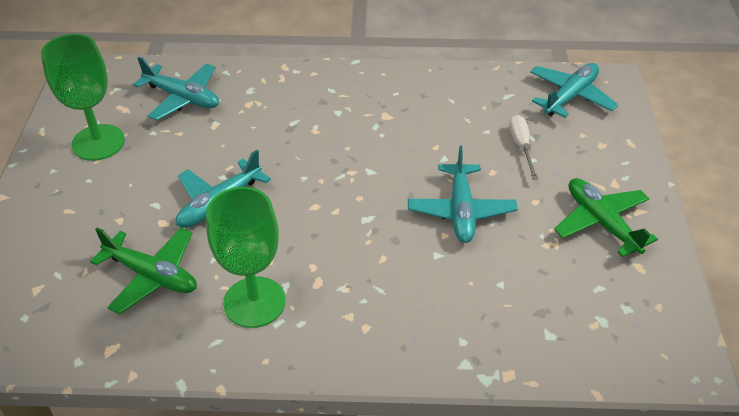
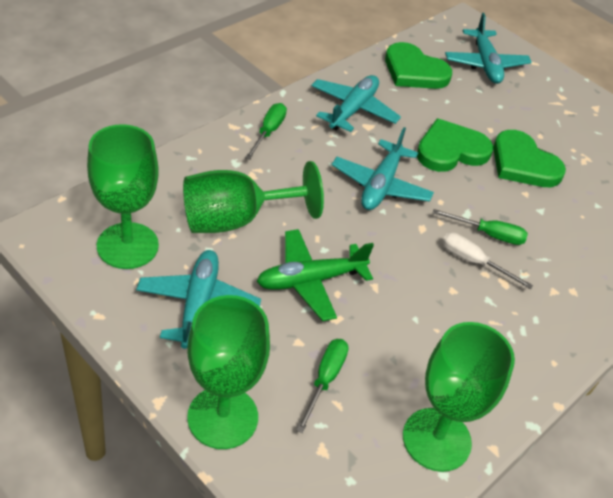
green goblet: [41,34,125,161] [206,187,286,328] = 2 -> [87,124,159,269] [183,161,324,233] [187,295,270,449] [403,322,515,472] = 4
green heart: none = 0 -> [385,42,452,89] [417,119,493,172] [493,130,566,187] = 3
green plane: [90,227,197,314] [554,178,658,257] = 2 -> [257,229,374,321] = 1
green screwdriver: none = 0 -> [245,103,287,160] [296,339,349,433] [433,209,528,245] = 3

